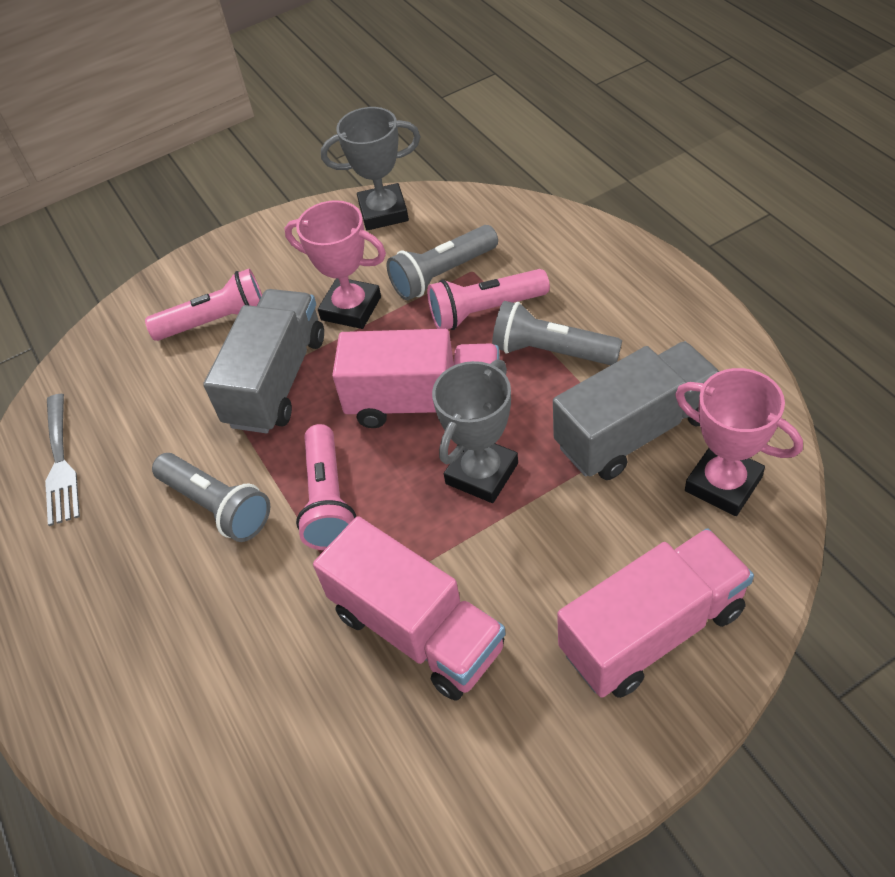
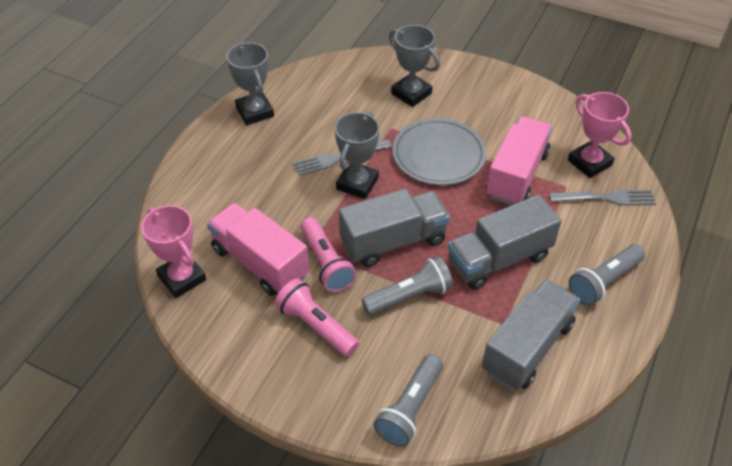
grey fork: [45,393,80,526] = 1 -> [293,140,392,176] [549,190,656,205] = 2
grey plate: none = 0 -> [392,118,486,185] = 1
grey trophy: [321,107,421,230] [432,359,518,503] = 2 -> [227,42,274,125] [334,112,380,199] [389,25,440,107] = 3
grey truck: [203,289,324,433] [553,341,719,480] = 2 -> [339,189,450,267] [448,195,562,290] [482,279,580,390] = 3
pink flashlight: [145,269,262,341] [296,424,356,550] [427,269,550,330] = 3 -> [275,278,359,357] [301,217,357,292] = 2
pink truck: [313,516,506,701] [332,329,500,428] [557,528,754,698] = 3 -> [207,203,309,296] [486,116,552,205] = 2

